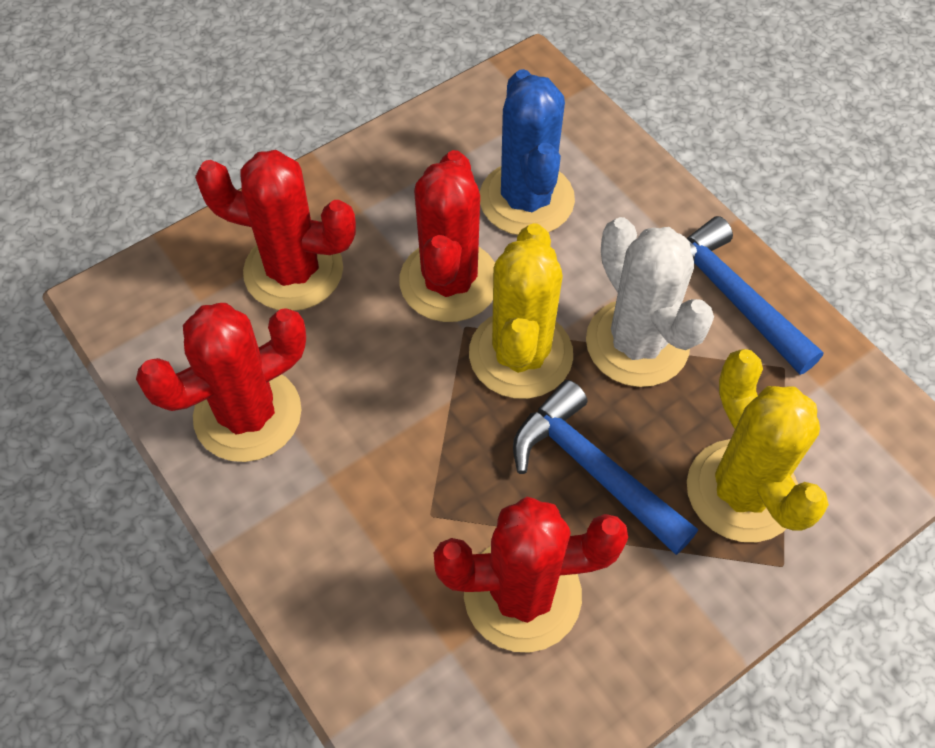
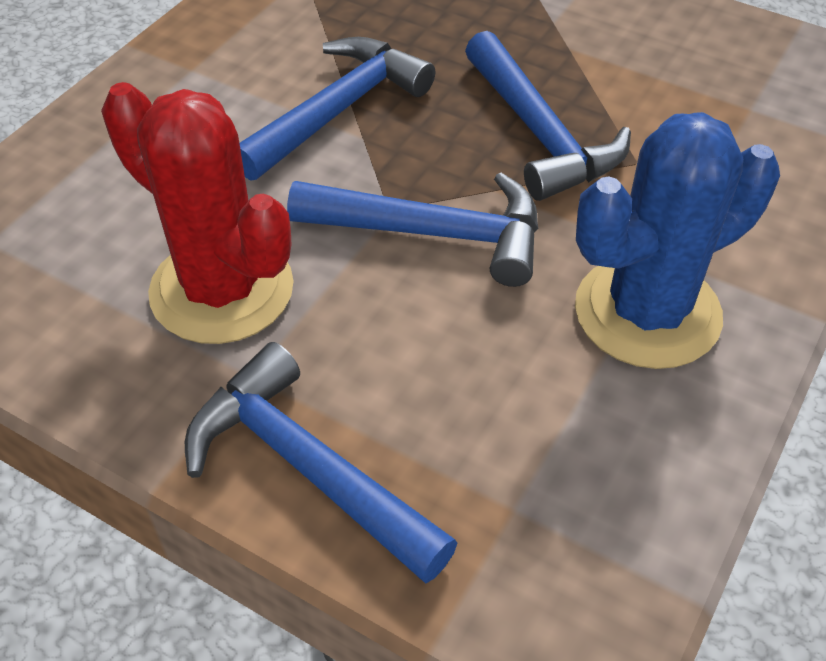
blue hammer: [513,380,698,555] [687,216,824,375] = 2 -> [185,342,458,584] [239,37,435,181] [287,173,538,287] [465,31,631,201] = 4
red cactus: [136,303,306,462] [195,150,356,311] [399,150,495,322] [434,497,628,653] = 4 -> [101,82,294,344] = 1
white cactus: [586,217,714,387] = 1 -> none = 0
yellow cactus: [469,223,573,399] [687,349,829,542] = 2 -> none = 0

